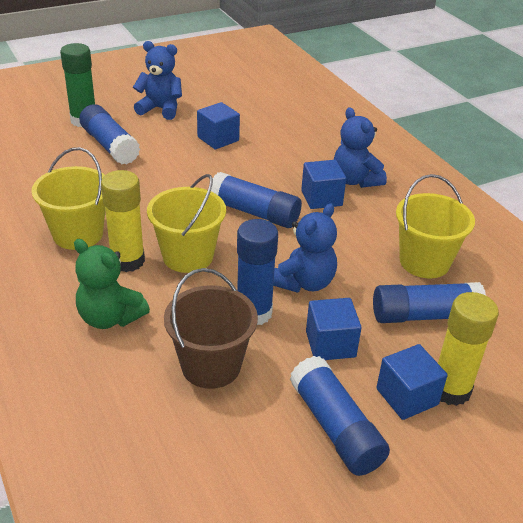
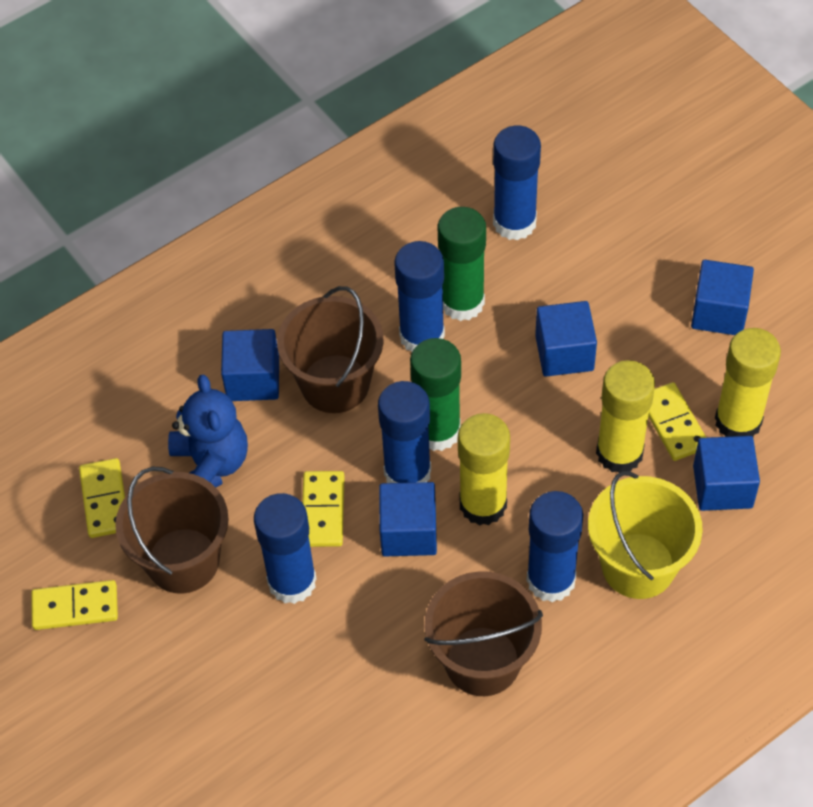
blue cube: [197,102,240,149] [301,160,346,209] [306,298,362,360] [376,344,448,420] = 4 -> [221,329,279,401] [379,482,437,556] [535,301,597,377] [691,260,754,335] [693,436,760,511] = 5
blue teddy bear: [133,41,182,120] [273,203,337,293] [334,107,387,188] = 3 -> [168,374,248,487] = 1
brown bucket: [164,268,258,389] = 1 -> [115,467,229,594] [277,286,384,413] [424,571,543,696] = 3
green glue stick: [60,43,95,127] = 1 -> [410,338,461,451] [437,207,486,321] = 2
green teddy bear: [74,239,150,329] = 1 -> none = 0
yellow bucket: [31,147,105,250] [147,174,226,273] [396,174,475,279] = 3 -> [588,471,703,599] = 1
yellow domino: none = 0 -> [31,580,118,630] [79,458,125,538] [302,471,345,547] [648,382,706,461] = 4
yellow glue stick: [101,170,145,272] [438,292,499,406] = 2 -> [458,413,510,526] [596,360,655,473] [715,328,781,437] = 3

